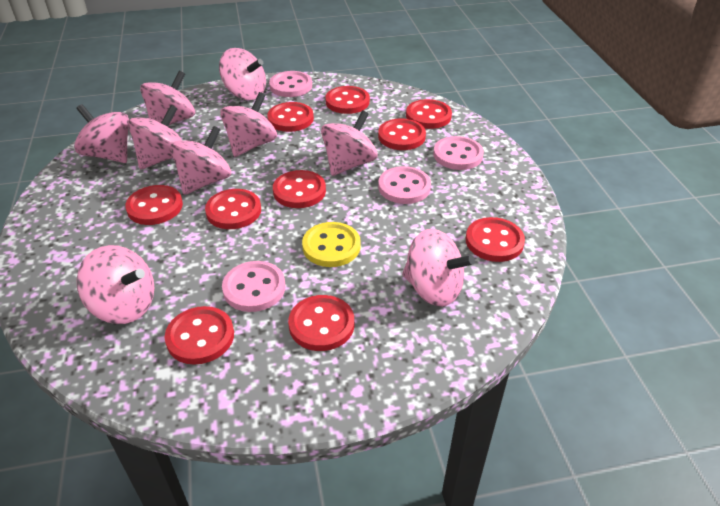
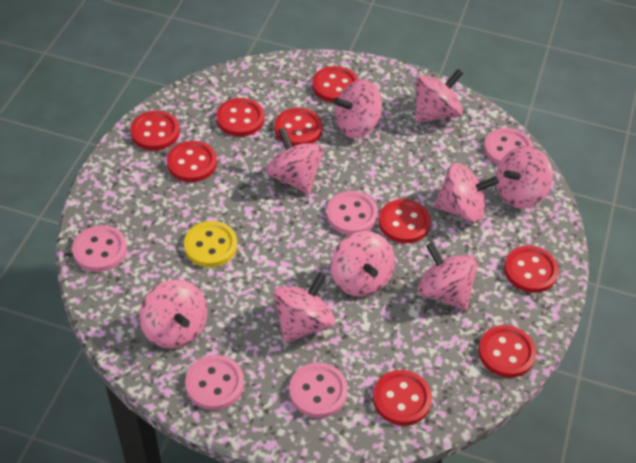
pink button: [222,261,285,312] [269,71,312,97] [378,166,431,204] [434,136,484,170] = 4 -> [72,225,127,272] [185,355,244,410] [289,363,348,418] [326,191,378,235] [484,128,533,165] = 5
red button: [125,185,183,225] [164,306,234,365] [205,189,261,229] [267,102,314,132] [273,170,326,208] [288,295,354,351] [326,86,370,114] [378,119,426,150] [406,99,452,129] [466,217,525,262] = 10 -> [130,111,180,150] [167,141,217,182] [216,98,264,137] [275,108,323,146] [312,66,358,103] [373,370,432,426] [379,199,431,243] [478,325,536,378] [504,246,559,293] = 9

